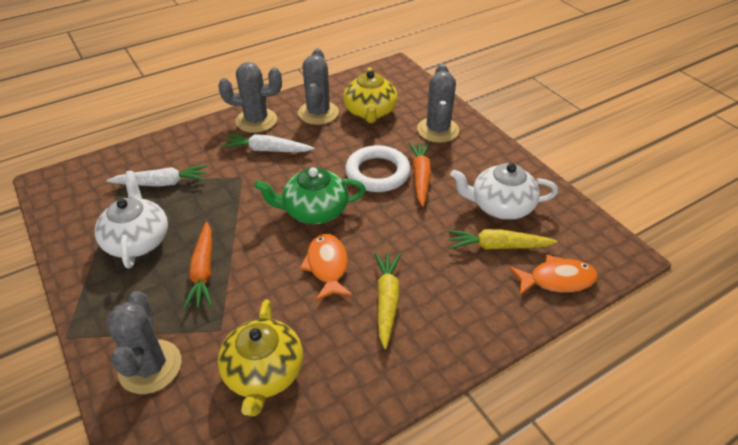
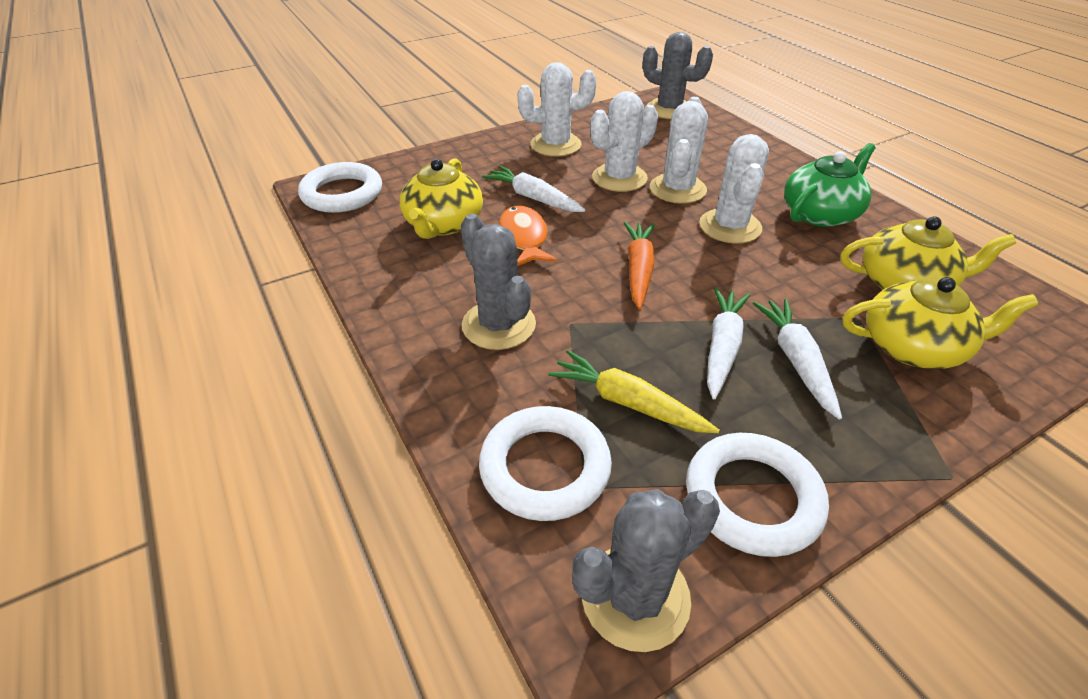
grey cactus: [106,291,181,394] [218,62,282,133] [298,49,339,125] [417,64,459,143] = 4 -> [461,214,536,350] [572,489,720,652] [643,32,713,119] = 3
orange carrot: [184,222,212,309] [408,142,431,207] = 2 -> [624,222,655,309] = 1
orange fish: [299,233,353,301] [509,254,598,296] = 2 -> [499,206,557,266] = 1
white cactus: none = 0 -> [517,62,597,157] [590,91,658,192] [650,97,708,204] [700,134,769,244] = 4
white carrot: [107,165,207,187] [222,134,315,152] = 2 -> [482,166,586,212] [707,287,750,399] [753,299,842,420] = 3
white ring: [345,145,410,192] = 1 -> [298,162,382,213] [479,406,612,521] [686,433,829,557] = 3
white teapot: [95,171,168,269] [450,163,558,220] = 2 -> none = 0
yellow carrot: [375,252,401,349] [448,229,558,250] = 2 -> [548,350,720,433] = 1
yellow teapot: [218,300,303,416] [343,67,398,123] = 2 -> [400,158,483,239] [841,216,1016,290] [843,277,1038,369] = 3

